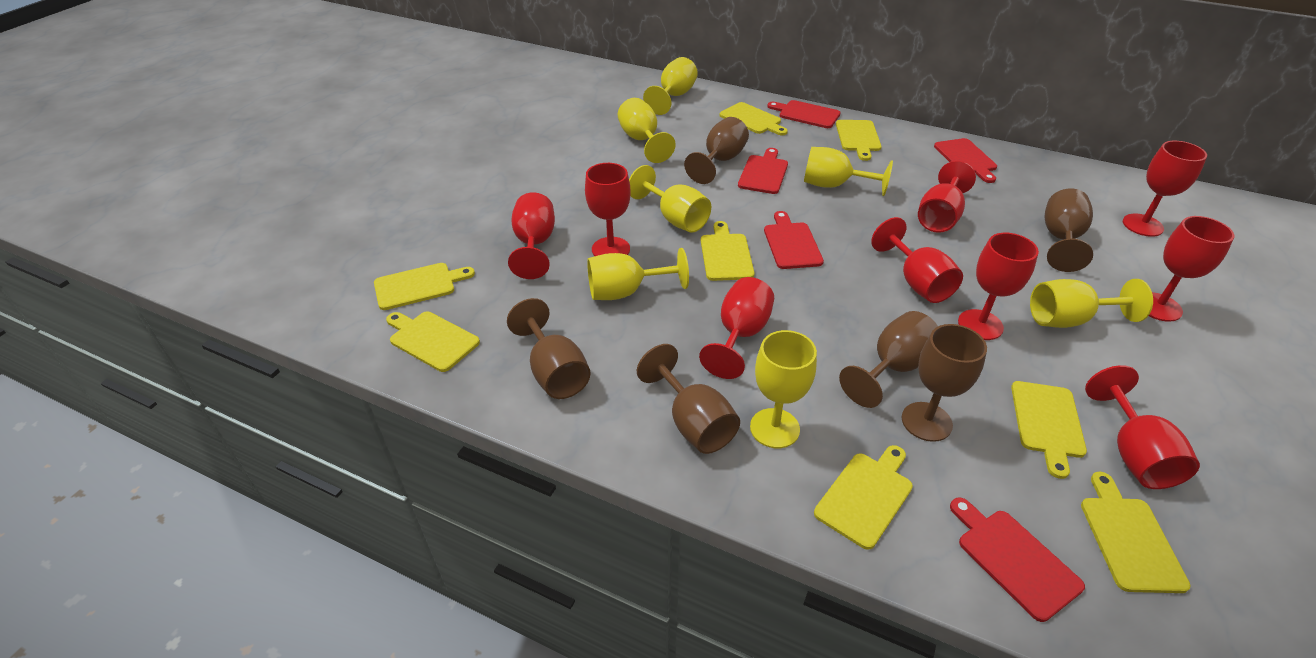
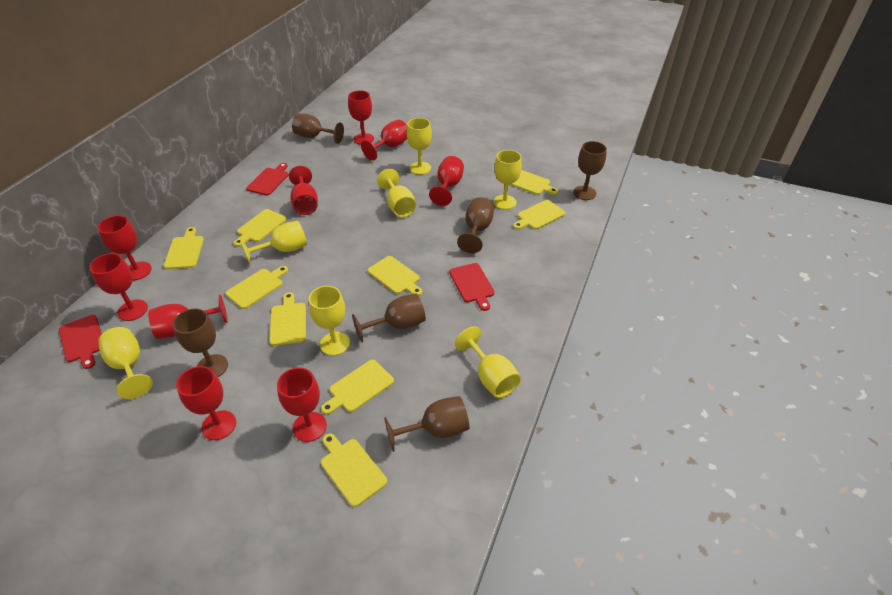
red cutting board: [738,148,788,194] [764,211,824,269] [767,100,841,128] [934,138,997,183] [950,498,1085,622] = 5 -> [59,315,102,369] [246,163,289,196] [449,263,495,311] = 3
yellow cutting board: [374,263,475,310] [386,312,480,372] [701,221,754,281] [719,102,788,135] [814,445,913,550] [836,120,882,161] [1011,381,1087,479] [1081,472,1191,593] = 8 -> [164,227,204,269] [226,266,288,309] [234,209,286,247] [269,292,306,346] [321,360,394,415] [321,433,388,507] [368,256,422,296] [509,170,558,195] [513,200,566,230] = 9

